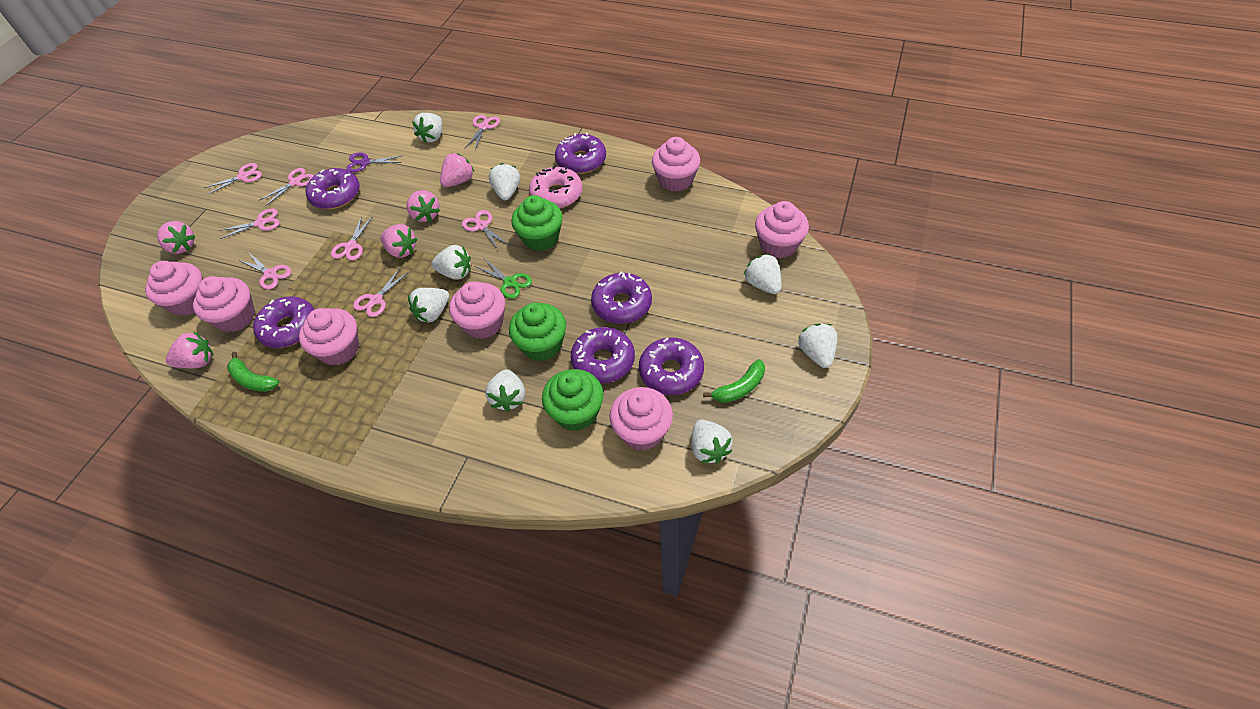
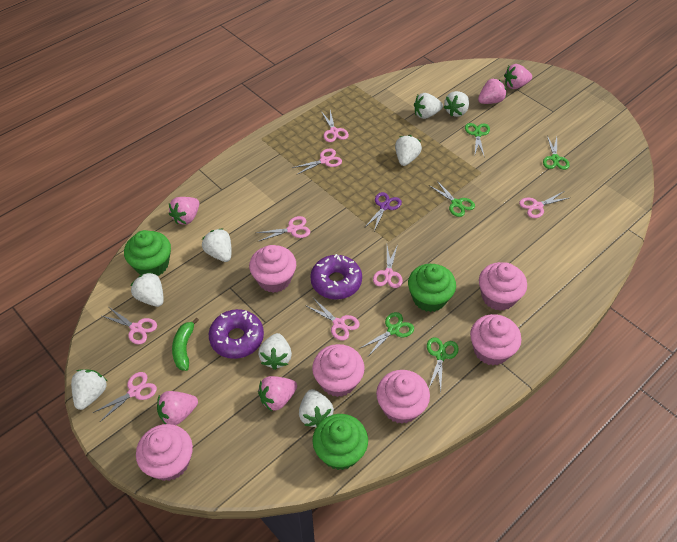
green banana: [227,352,279,392] [703,359,765,403] = 2 -> [172,317,199,371] = 1
green scissors: [475,259,532,299] = 1 -> [359,312,414,356] [427,337,459,391] [429,180,475,217] [465,123,490,155] [543,136,570,170] = 5
pink cupcake: [145,261,203,316] [193,276,255,332] [299,308,359,366] [449,281,505,339] [609,387,673,451] [652,137,700,192] [755,201,809,259] = 7 -> [136,424,193,481] [249,245,296,293] [312,344,365,397] [376,370,430,424] [470,314,521,365] [479,262,527,311] = 6
pink donut: [529,166,582,209] = 1 -> none = 0
purple donut: [253,297,314,348] [306,168,360,209] [555,133,606,174] [571,327,635,383] [591,271,652,324] [639,338,704,395] = 6 -> [209,309,264,359] [310,254,362,300] = 2

